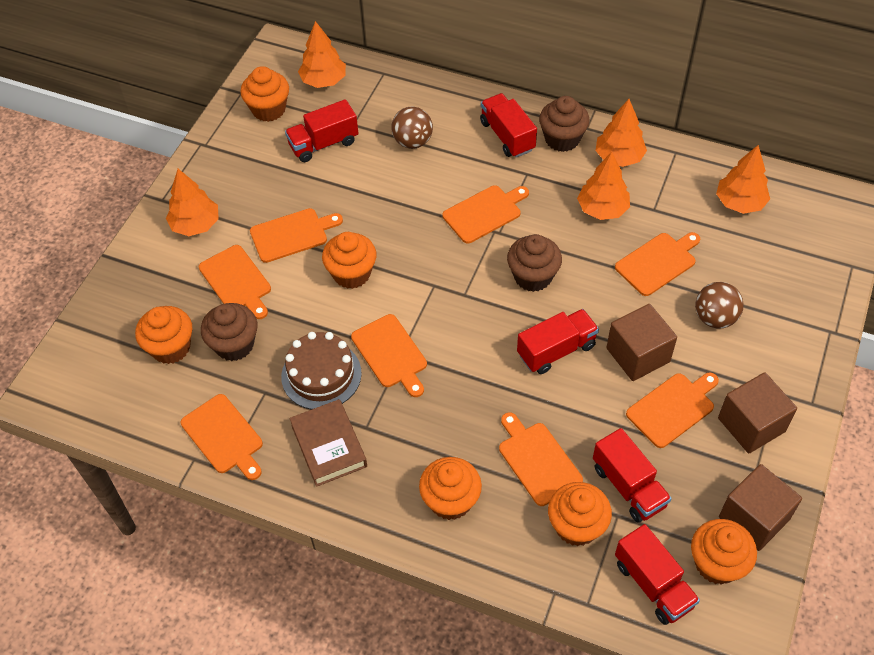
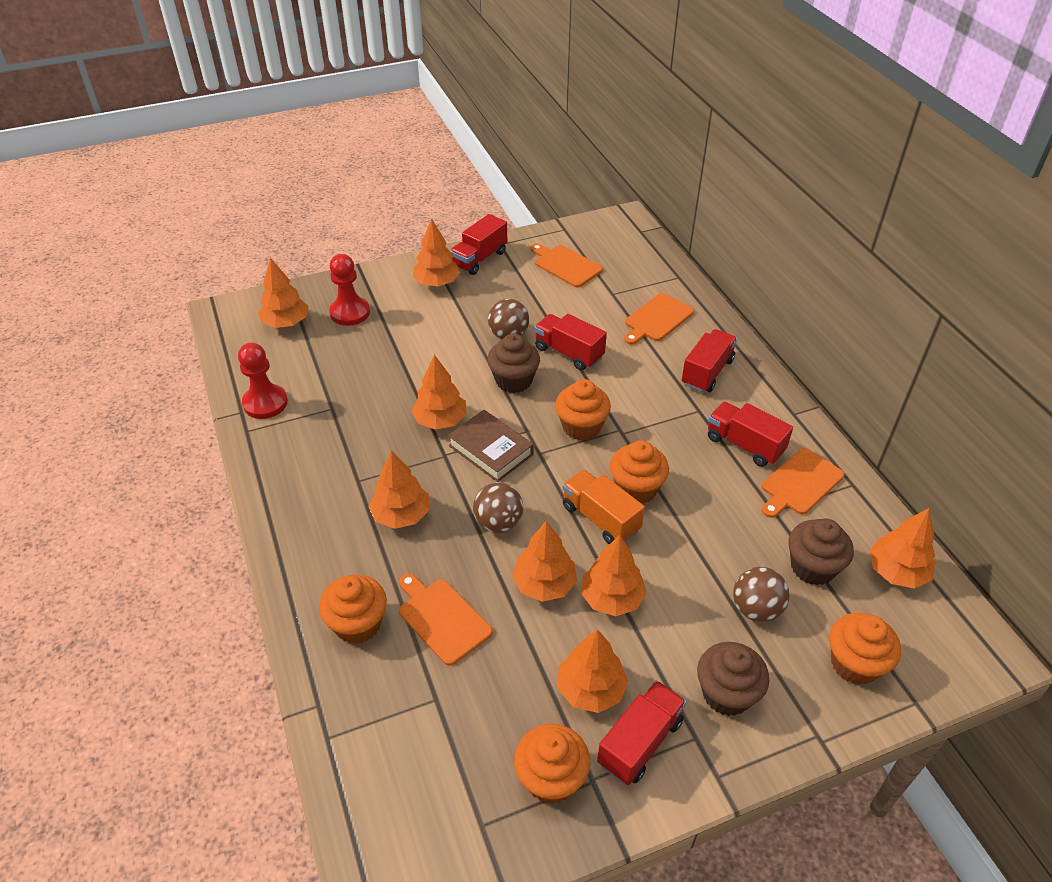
brown ball: [391,107,433,149] [695,282,744,329] = 2 -> [473,482,523,533] [488,299,529,339] [733,567,790,622] = 3
brown cake: [281,332,362,410] = 1 -> none = 0
brown cube: [606,304,677,381] [718,372,797,453] [719,464,802,551] = 3 -> none = 0
orange cupcake: [135,306,192,364] [240,66,289,122] [322,232,376,289] [419,457,482,520] [548,482,612,546] [691,519,757,584] = 6 -> [319,574,387,644] [514,724,590,804] [555,379,611,441] [610,440,669,504] [829,613,901,685] = 5
orange cutting board: [181,394,263,480] [199,245,271,319] [250,208,343,263] [351,314,427,397] [443,185,529,244] [499,412,583,506] [615,232,700,296] [626,372,719,448] = 8 -> [399,573,493,666] [530,243,603,287] [624,293,694,345] [762,448,844,518] = 4
orange tree: [166,169,219,236] [298,21,346,88] [577,152,630,220] [595,99,647,167] [716,145,770,214] = 5 -> [258,258,309,328] [369,450,429,529] [411,355,467,430] [413,218,460,287] [512,521,577,602] [558,629,628,713] [581,535,647,616] [869,508,936,589] = 8
orange truck: none = 0 -> [562,469,645,544] = 1
red pawn: none = 0 -> [238,342,288,419] [329,254,370,326] = 2

